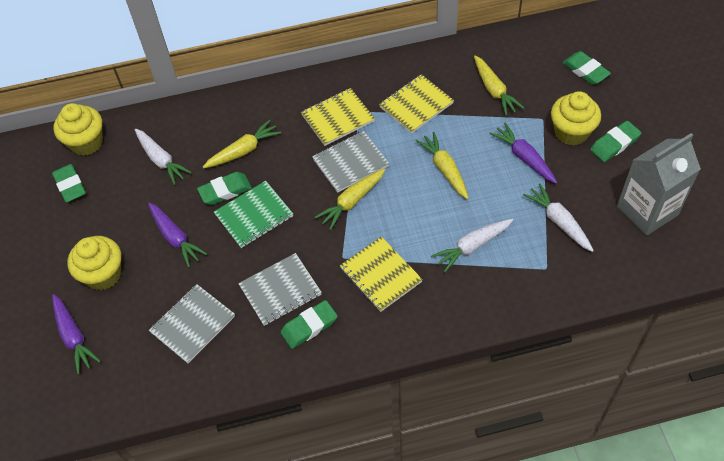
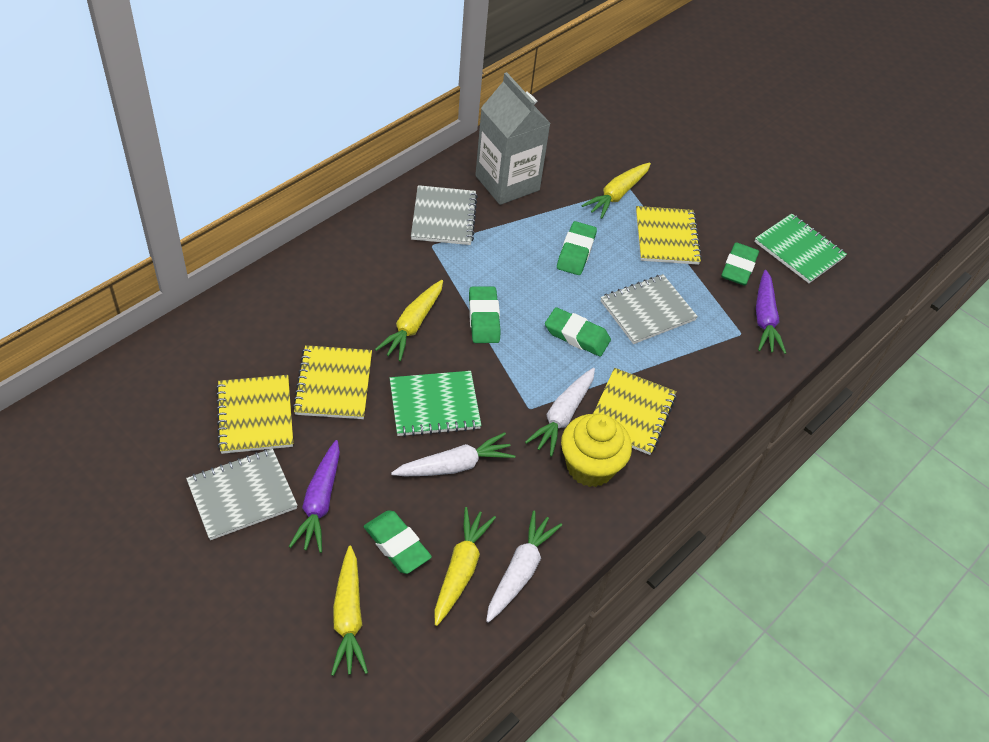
green notebook: [214,181,293,248] = 1 -> [390,371,481,437] [754,213,847,283] = 2
purple carrot: [52,294,101,374] [148,202,207,268] [489,123,557,183] = 3 -> [289,440,340,553] [756,270,786,354] = 2
yellow cupcake: [54,103,103,156] [67,236,121,291] [551,91,601,146] = 3 -> [561,414,632,487] = 1
yellow notebook: [301,88,375,146] [340,237,423,312] [379,74,454,134] = 3 -> [216,375,293,454] [293,345,372,419] [593,368,677,455] [636,206,702,265] = 4

